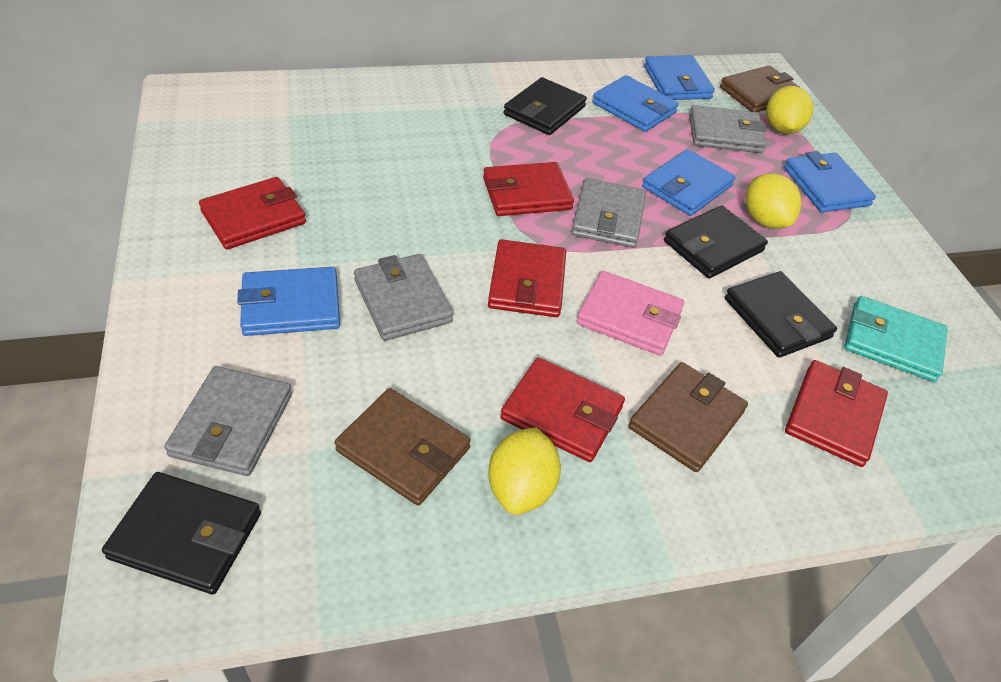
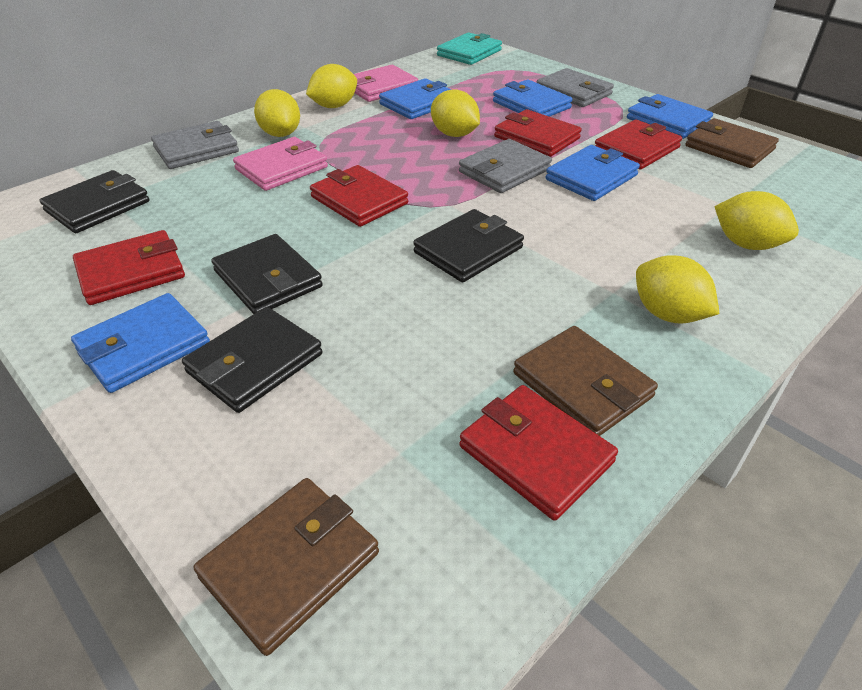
grey wallet: [164,366,292,476] [354,254,453,341] [571,178,646,248] [689,105,767,153] = 4 -> [151,121,239,169] [459,139,552,193] [536,68,614,107] = 3
pink wallet: [577,271,684,356] = 1 -> [233,137,328,191] [354,65,418,102] = 2
yellow lemon: [488,427,561,515] [746,173,802,229] [766,86,813,134] = 3 -> [254,89,300,137] [306,64,357,108] [431,89,480,137] [636,256,720,324] [714,191,799,250] = 5

